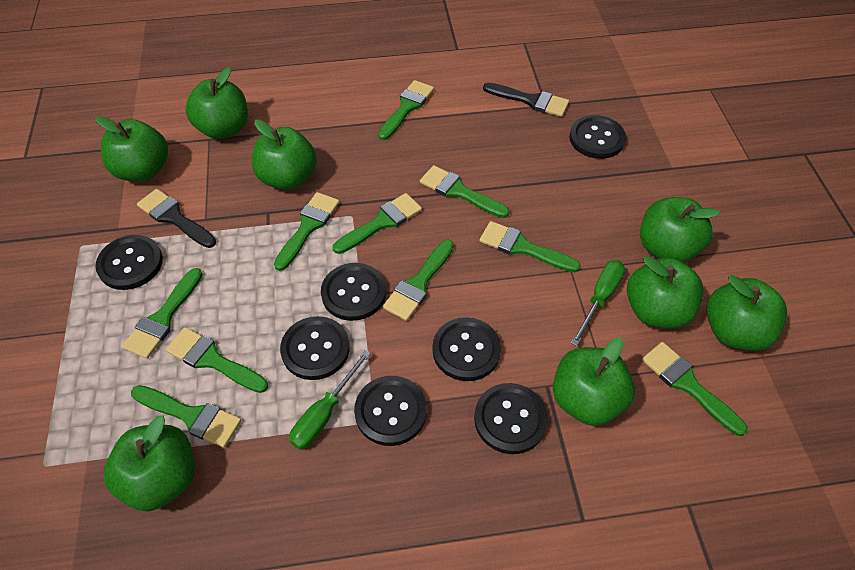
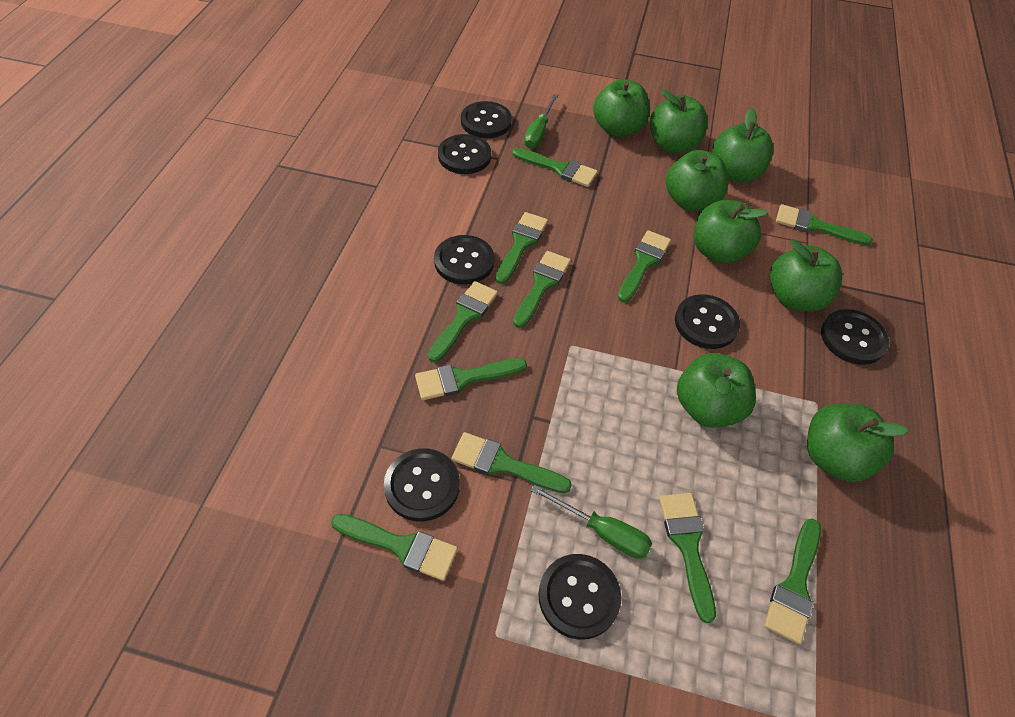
black brush: [137,189,216,248] [483,83,569,117] = 2 -> none = 0
green brush: [122,268,203,359] [131,385,241,448] [166,327,268,393] [274,192,339,271] [333,193,422,254] [378,80,434,140] [383,240,454,321] [420,165,510,218] [479,221,581,272] [642,342,748,436] = 10 -> [331,514,458,581] [415,358,527,400] [428,281,498,363] [451,432,572,493] [495,212,548,284] [512,148,598,187] [513,251,571,328] [618,230,671,302] [659,493,716,623] [764,518,821,644] [776,204,872,245] = 11

